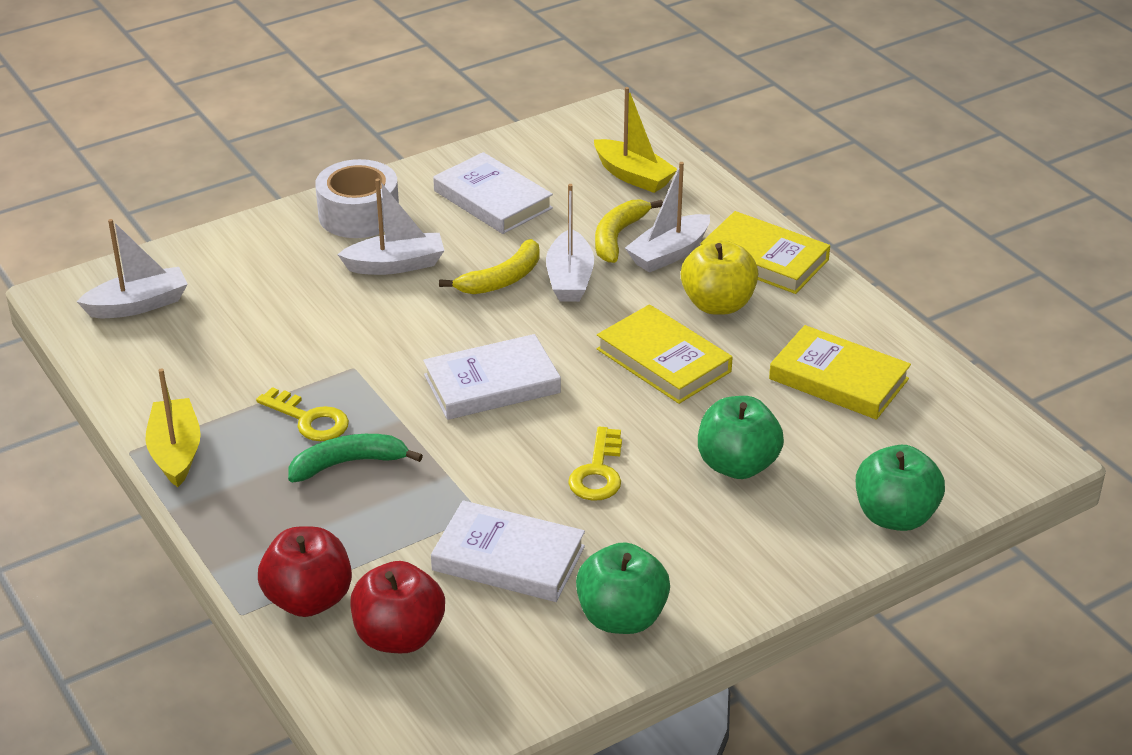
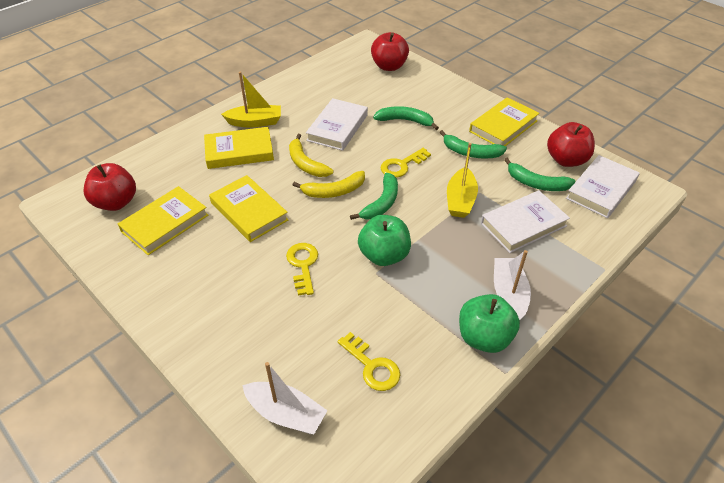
green apple: [576,542,670,634] [698,396,784,479] [856,445,945,531] = 3 -> [358,215,411,266] [459,294,520,353] = 2
green banana: [288,434,423,482] = 1 -> [350,172,398,220] [373,106,439,130] [440,130,507,159] [504,158,576,191] = 4
red apple: [258,526,352,617] [350,561,445,653] = 2 -> [83,163,136,211] [371,32,409,71] [547,122,595,167] = 3
white boat: [77,219,188,318] [337,179,445,275] [546,184,594,302] [625,162,710,273] = 4 -> [242,362,328,435] [494,250,531,320] = 2
white tape: [315,159,399,238] = 1 -> none = 0
yellow apple: [681,239,758,315] = 1 -> none = 0
yellow book: [597,304,733,404] [700,211,830,294] [769,325,911,420] = 3 -> [118,186,208,255] [204,127,274,169] [209,175,288,242] [469,97,539,146] = 4
yellow key: [256,387,349,441] [568,427,622,501] = 2 -> [286,243,318,295] [338,332,400,391] [381,148,431,178] = 3

